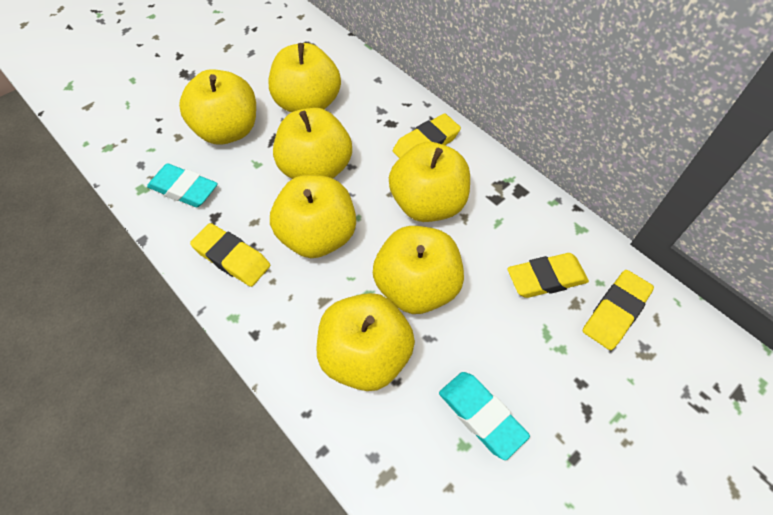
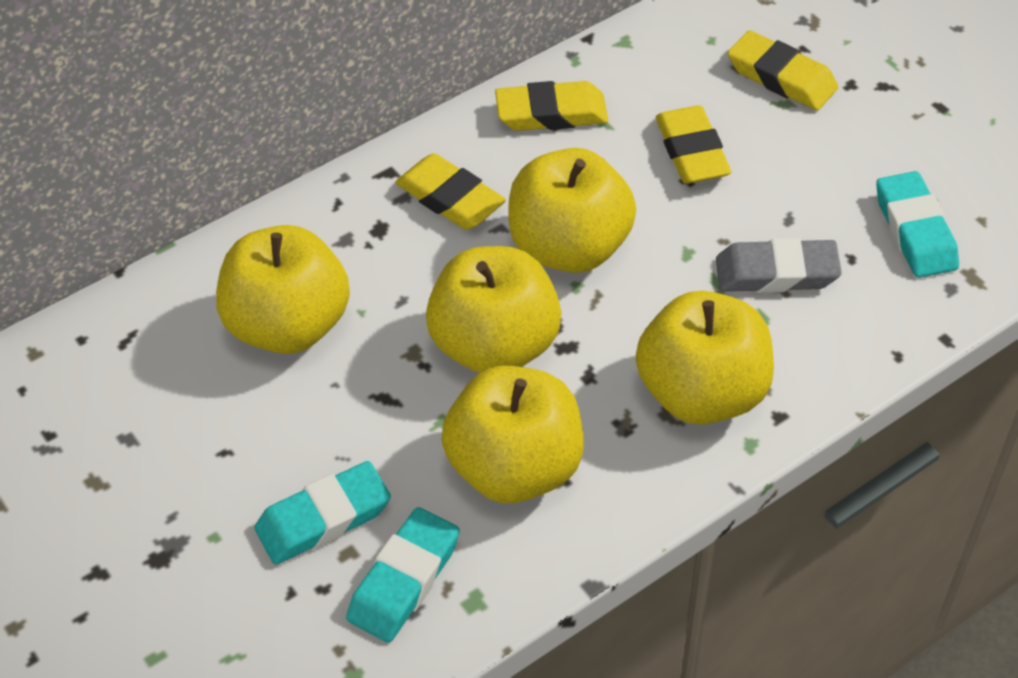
grey eraser: none = 0 -> [716,238,842,293] = 1
turquoise eraser: [147,163,218,207] [439,372,530,460] = 2 -> [255,461,391,565] [346,507,460,643] [876,171,959,278] = 3
yellow apple: [179,69,256,145] [269,43,341,113] [270,175,356,258] [273,108,352,179] [317,293,415,391] [373,226,464,314] [389,142,470,222] = 7 -> [216,225,350,354] [426,246,561,373] [441,366,584,503] [508,148,636,273] [636,291,774,425] = 5

